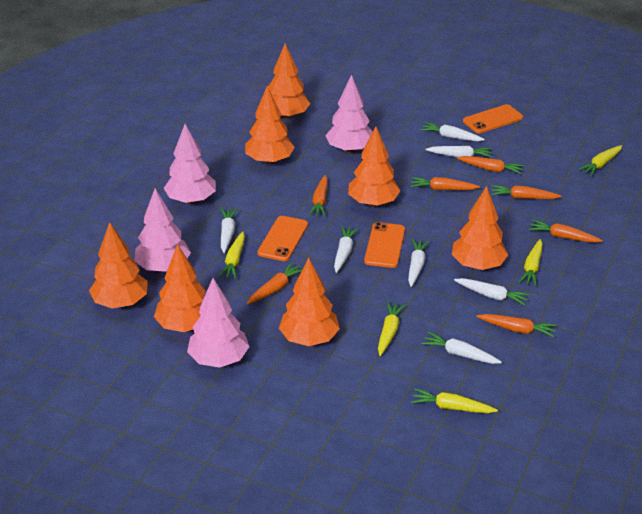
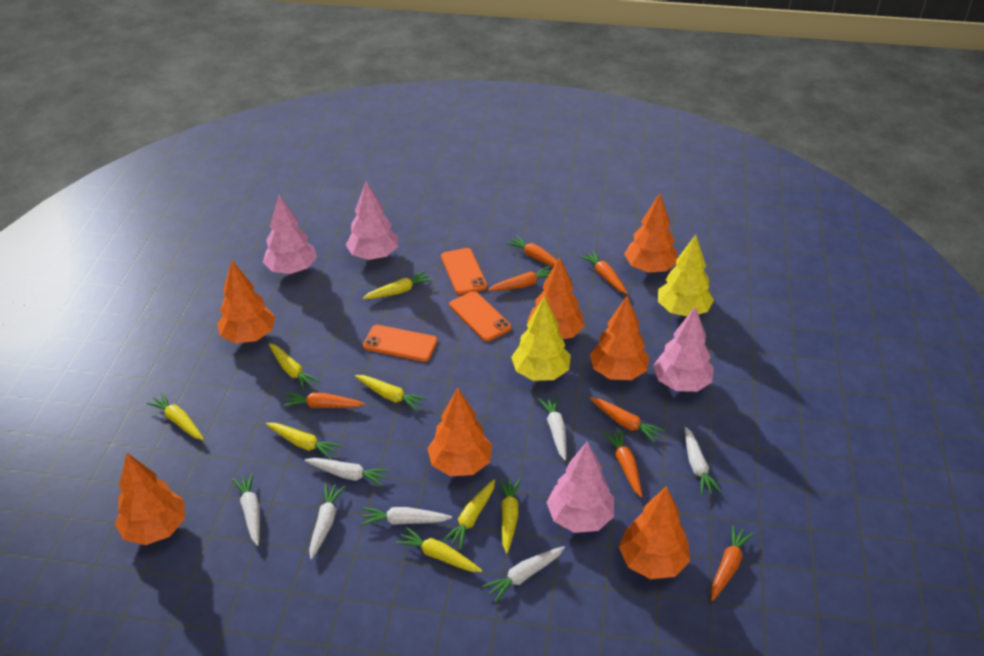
yellow carrot: [218,232,245,279] [378,301,406,356] [411,388,498,413] [519,239,543,286] [578,145,622,176] = 5 -> [146,393,204,440] [266,423,342,460] [269,343,320,391] [355,375,427,411] [363,271,433,299] [395,527,482,572] [442,479,495,550] [500,478,521,553] = 8
yellow tree: none = 0 -> [511,296,571,381] [658,235,714,316] = 2

